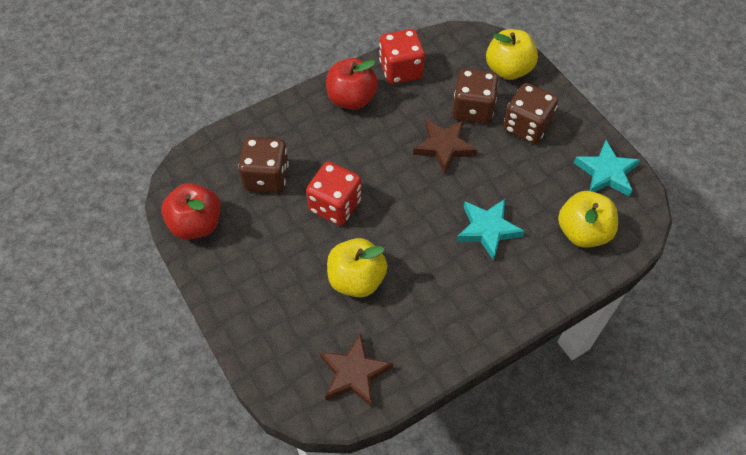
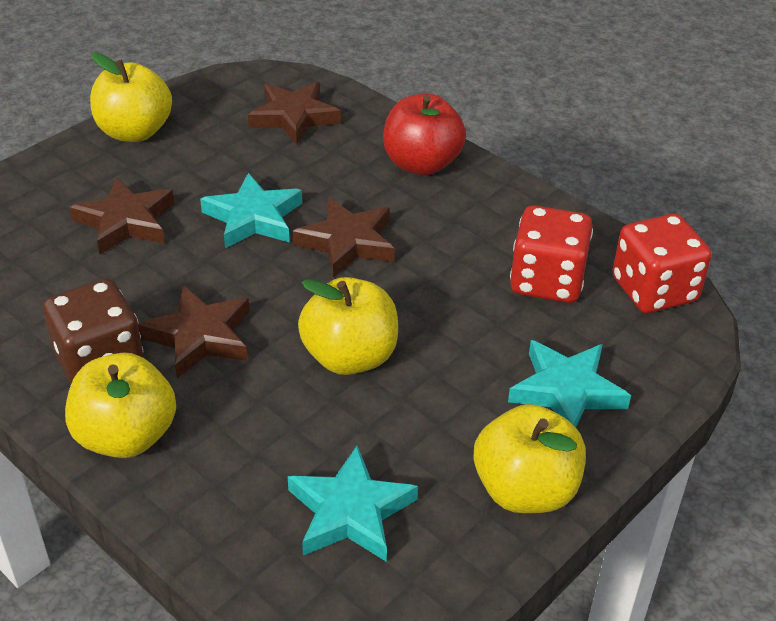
brown dice: [238,137,289,193] [452,69,499,124] [503,83,558,144] = 3 -> [43,279,144,384] = 1
brown star: [320,333,393,407] [413,119,477,173] = 2 -> [70,177,174,254] [138,285,250,379] [248,82,341,145] [292,198,395,278] = 4
red apple: [161,183,221,240] [326,58,378,110] = 2 -> [383,94,466,175] = 1
turquoise star: [456,199,525,261] [574,140,640,197] = 2 -> [200,173,302,248] [288,445,418,562] [508,340,631,428] = 3
yellow apple: [327,238,387,297] [486,29,538,80] [558,191,618,248] = 3 -> [65,353,176,458] [90,52,172,142] [298,277,398,375] [474,404,586,513] = 4

